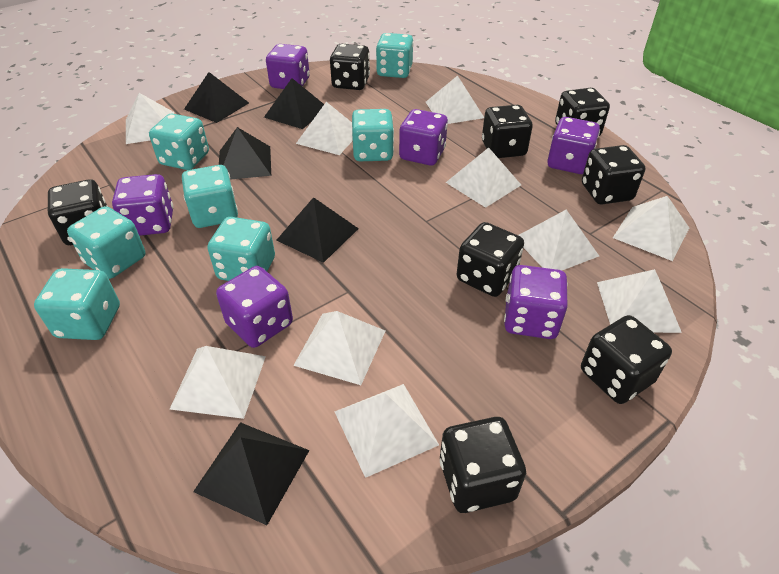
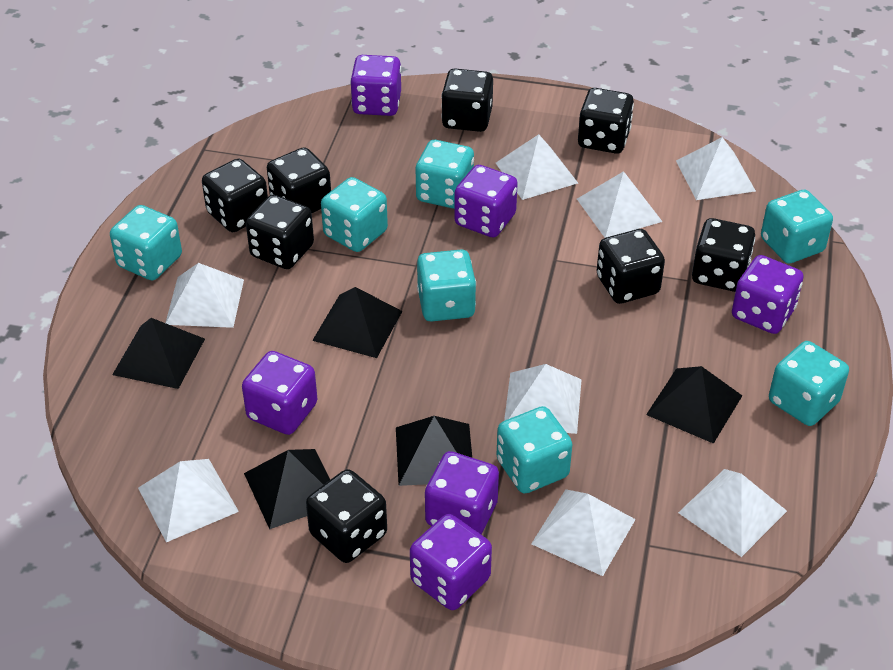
white pyramid: [126,93,174,144] [170,346,266,419] [293,311,385,385] [296,102,353,155] [335,384,439,478] [426,75,484,124] [446,147,521,208] [518,210,599,271] [597,269,682,333] [613,196,689,261] = 10 -> [138,459,239,542] [166,263,244,328] [496,134,578,200] [504,364,582,434] [531,489,636,576] [577,171,663,238] [676,137,756,200] [678,469,787,557] = 8

